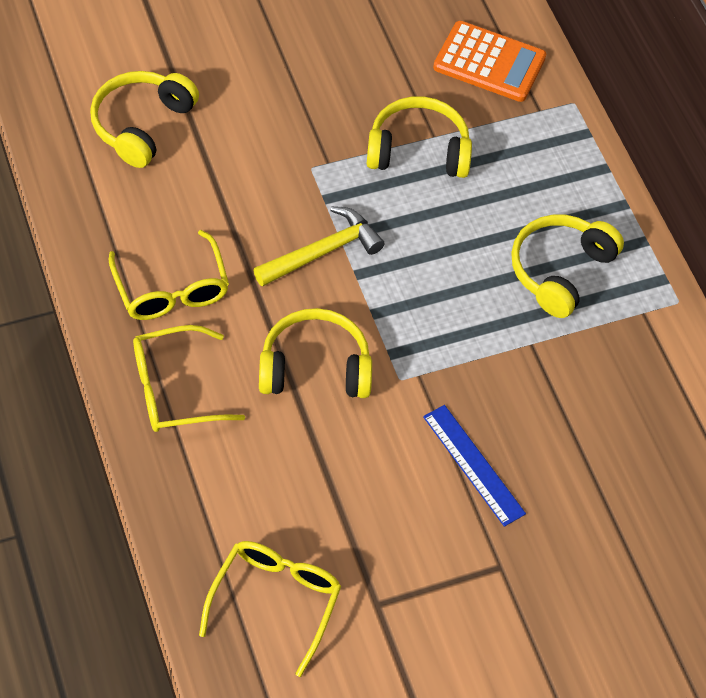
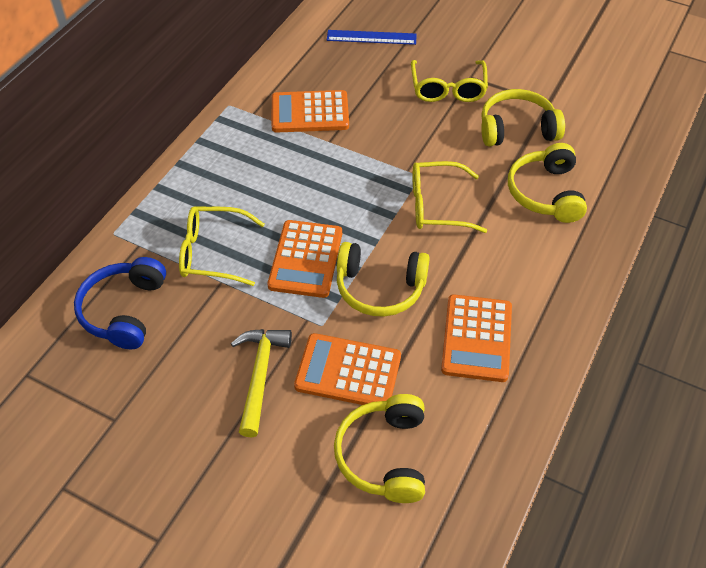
blue headphones: none = 0 -> [74,257,166,349] = 1
orange calculator: [433,21,546,102] = 1 -> [268,220,342,298] [272,90,349,133] [294,333,401,405] [441,294,512,382] = 4

